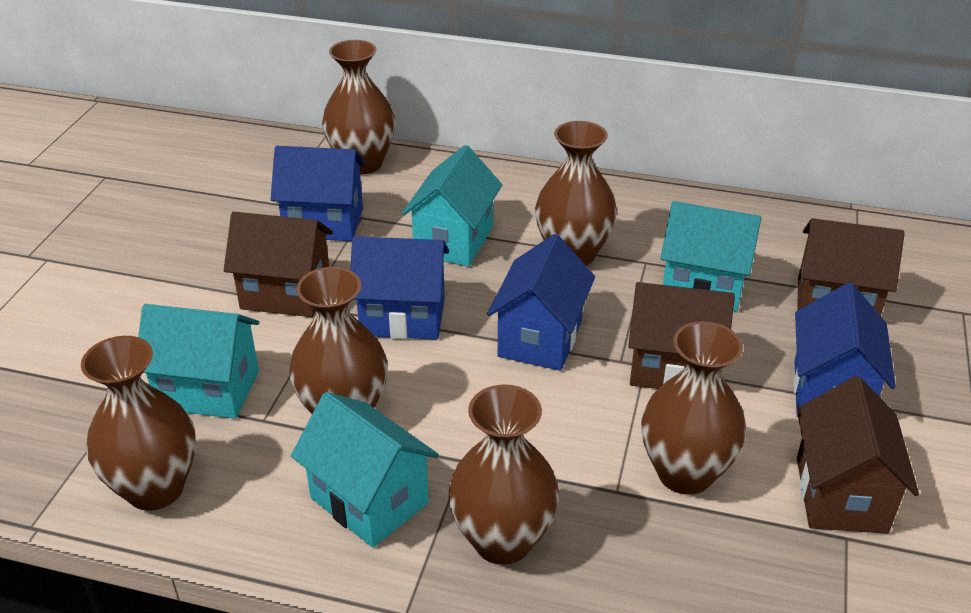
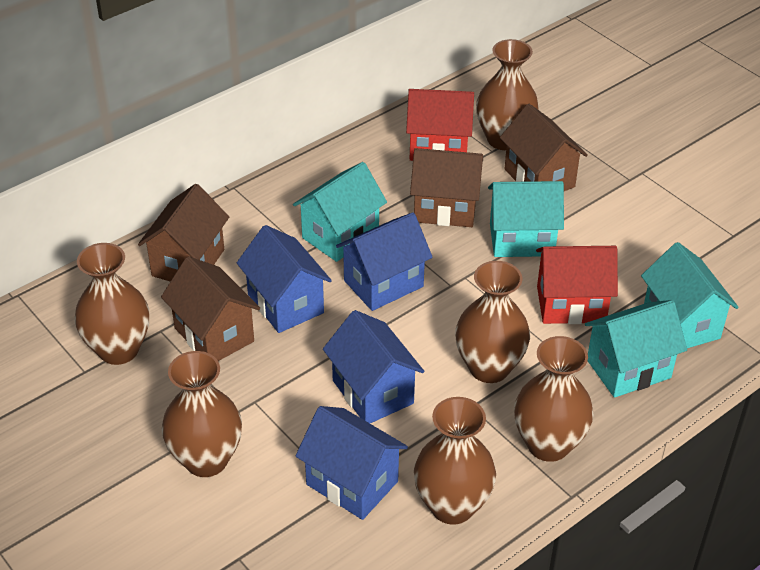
red house: none = 0 -> [406,89,474,161] [536,246,618,324] = 2

